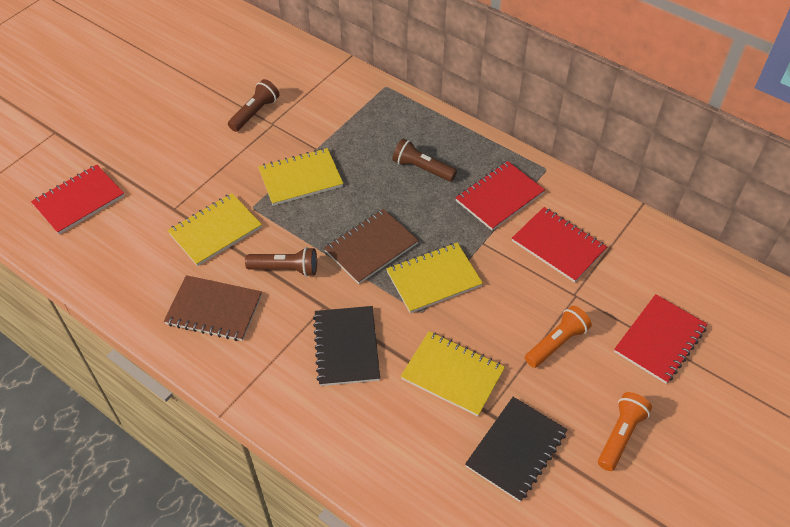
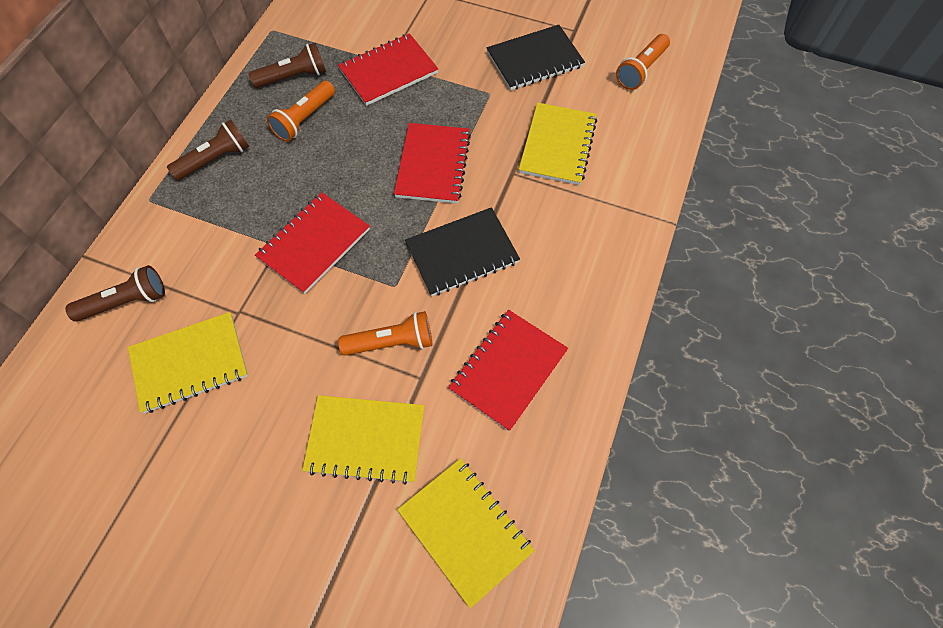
brown notebook: [164,275,262,341] [324,209,419,284] = 2 -> none = 0
orange flashlight: [525,306,592,368] [598,392,652,471] = 2 -> [267,81,335,142] [338,311,432,356] [616,34,670,90] = 3

